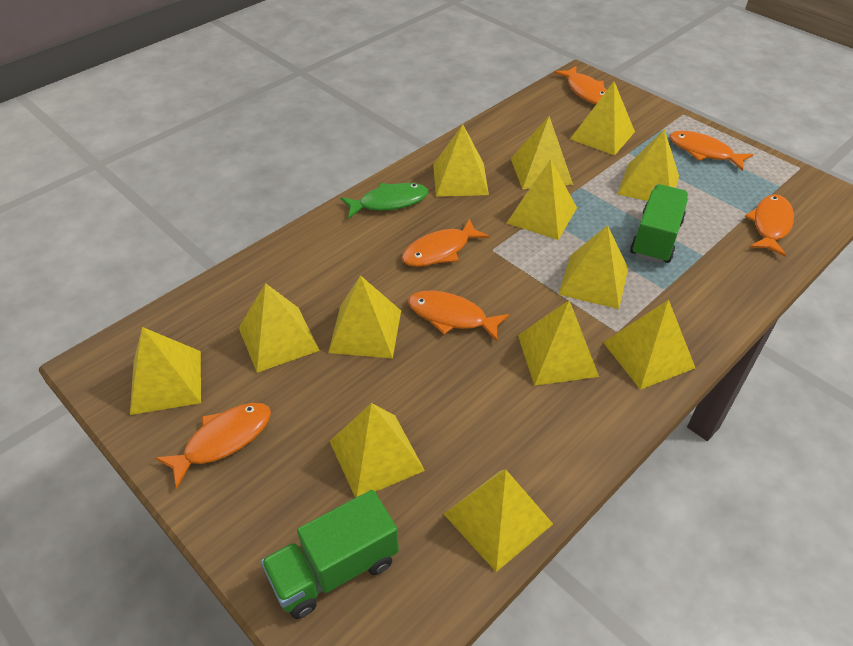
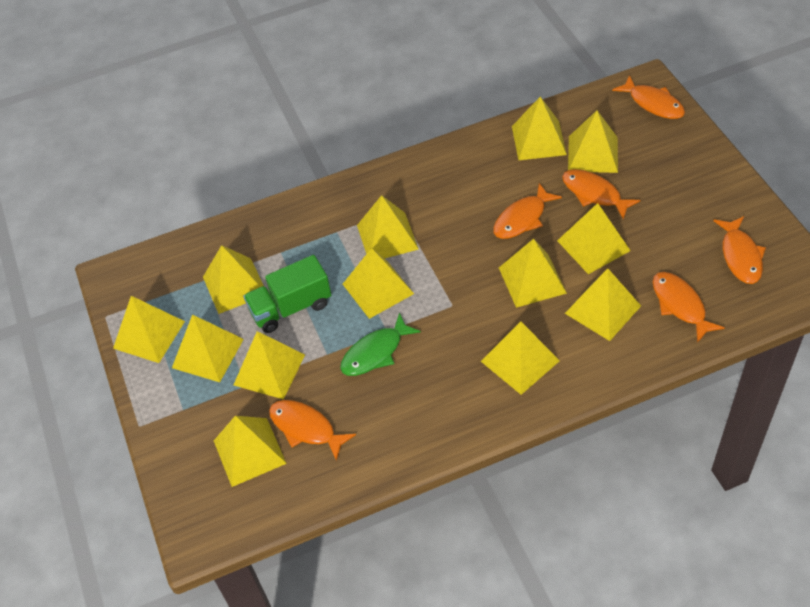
green truck: [261,490,399,619] [630,184,688,264] = 2 -> [243,255,331,333] = 1

